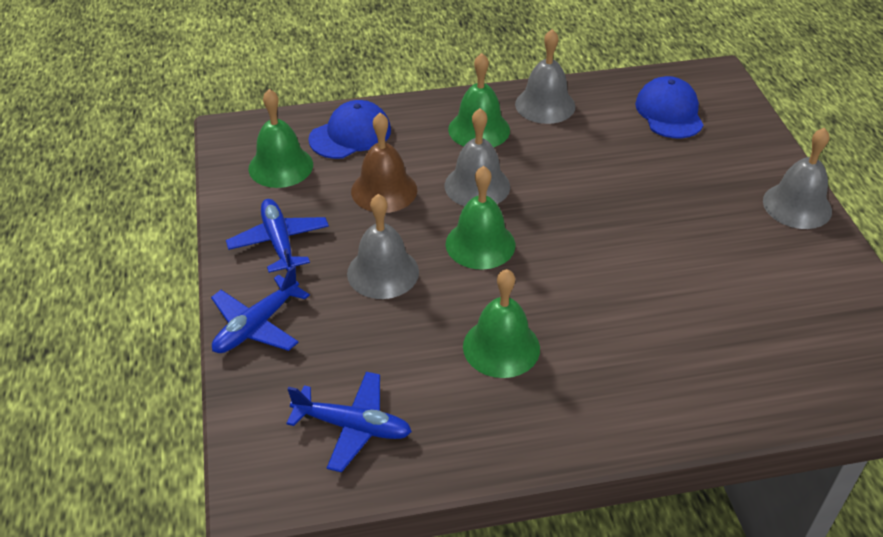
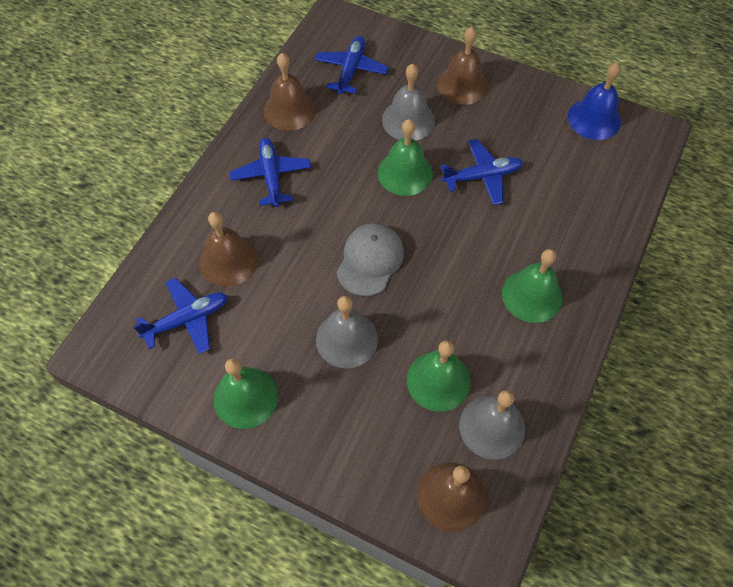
blue bell: none = 0 -> [568,62,621,140] = 1
blue cap: [308,100,391,159] [635,76,703,138] = 2 -> none = 0
blue plane: [211,266,310,353] [226,199,329,273] [286,372,412,472] = 3 -> [133,278,228,354] [230,138,311,207] [315,36,389,94] [441,139,523,205] = 4
brown bell: [351,113,417,213] = 1 -> [199,212,258,287] [263,53,316,131] [417,462,486,532] [437,27,488,105] = 4
grey bell: [347,194,419,299] [445,108,510,206] [515,29,575,124] [763,128,832,229] = 4 -> [316,296,378,368] [382,64,435,141] [459,390,525,460] = 3
grey cap: none = 0 -> [337,223,404,296] = 1

